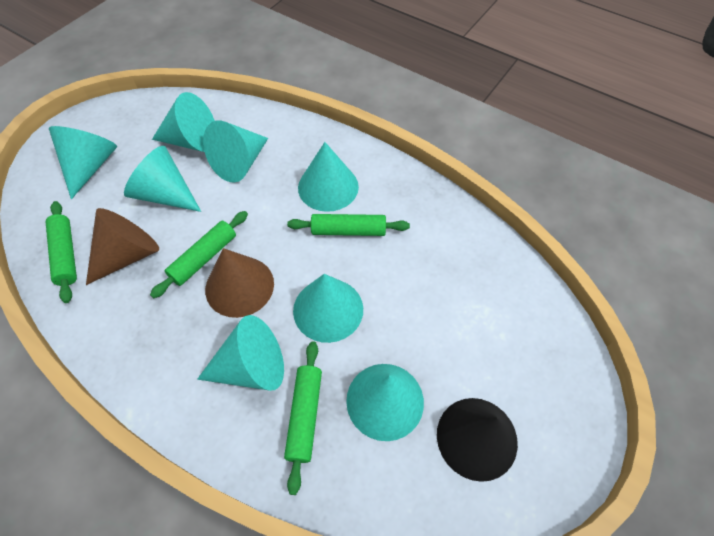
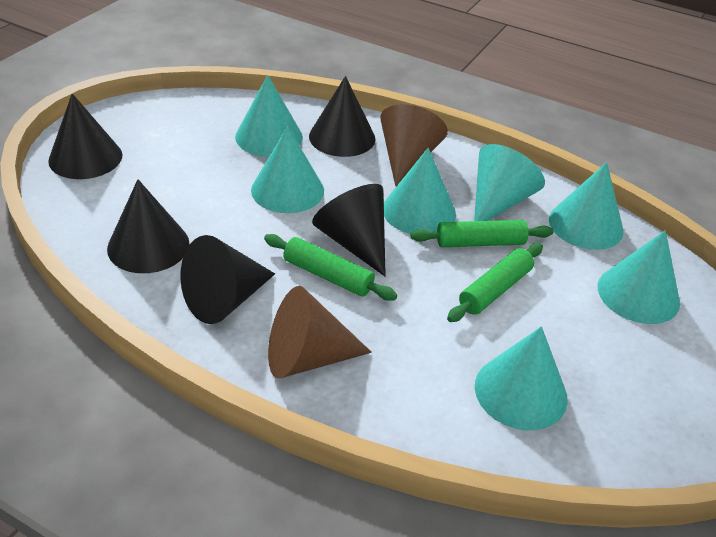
black cone: [437,398,518,482] = 1 -> [48,93,123,179] [107,179,189,273] [180,235,275,324] [309,76,376,157] [312,184,386,276] = 5
green rolling pin: [45,201,77,303] [150,211,248,298] [284,341,322,495] [287,214,410,236] = 4 -> [264,234,397,301] [410,220,553,247] [447,243,543,322] = 3
turquoise cone: [49,126,117,199] [124,146,201,212] [152,92,215,152] [197,315,284,391] [203,120,268,183] [293,274,363,343] [298,142,359,212] [346,364,424,441] = 8 -> [235,75,303,157] [251,126,324,213] [384,148,456,234] [474,144,545,221] [475,326,568,430] [549,162,623,250] [598,230,680,324] = 7

